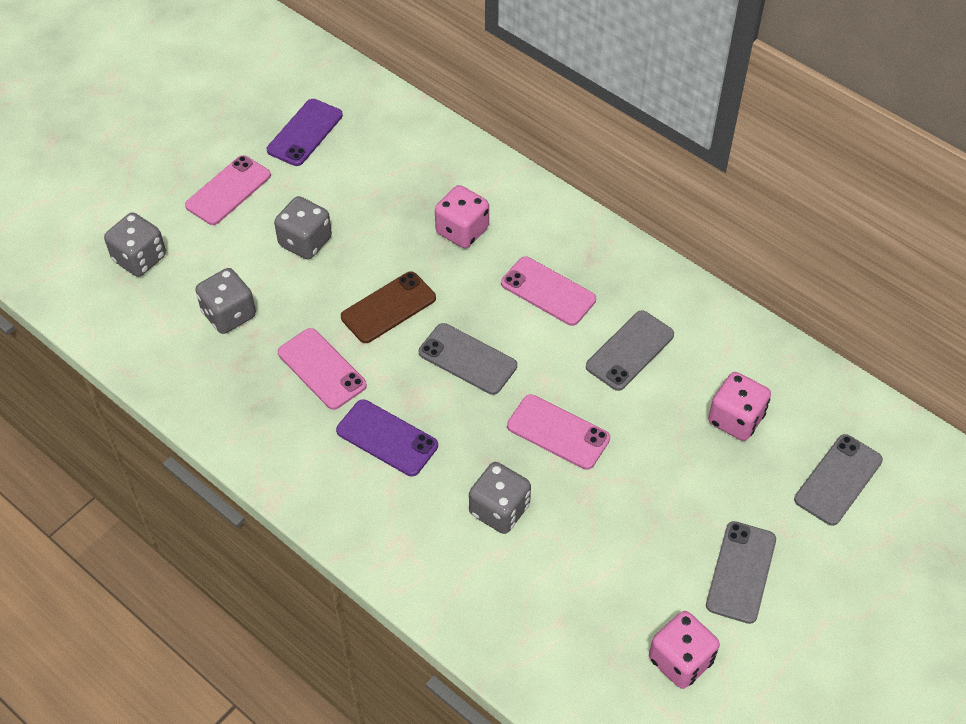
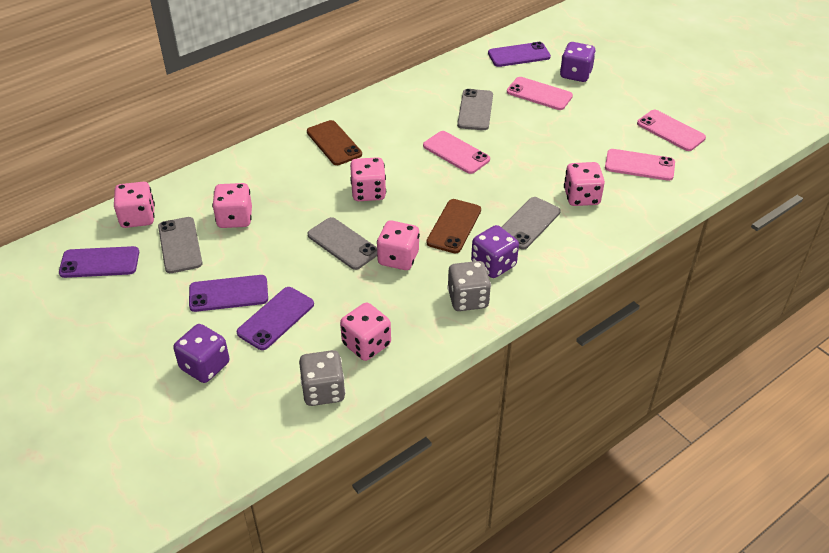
brown phone: [341,271,436,343] = 1 -> [307,120,362,165] [426,199,481,253] = 2
grey dice: [104,212,166,277] [195,268,256,334] [274,196,332,259] [469,462,531,534] = 4 -> [299,350,346,406] [447,261,491,311] = 2
pink dice: [435,185,489,248] [649,611,720,689] [708,372,771,441] = 3 -> [114,182,155,228] [212,183,252,228] [340,303,391,361] [350,157,386,201] [377,220,420,270] [564,162,605,206] = 6
purple dice: none = 0 -> [173,324,229,383] [471,225,519,278] [560,42,596,82] = 3
purple phone: [267,99,343,166] [336,399,438,476] = 2 -> [59,246,139,278] [189,275,268,312] [237,287,314,350] [488,42,551,67] = 4

